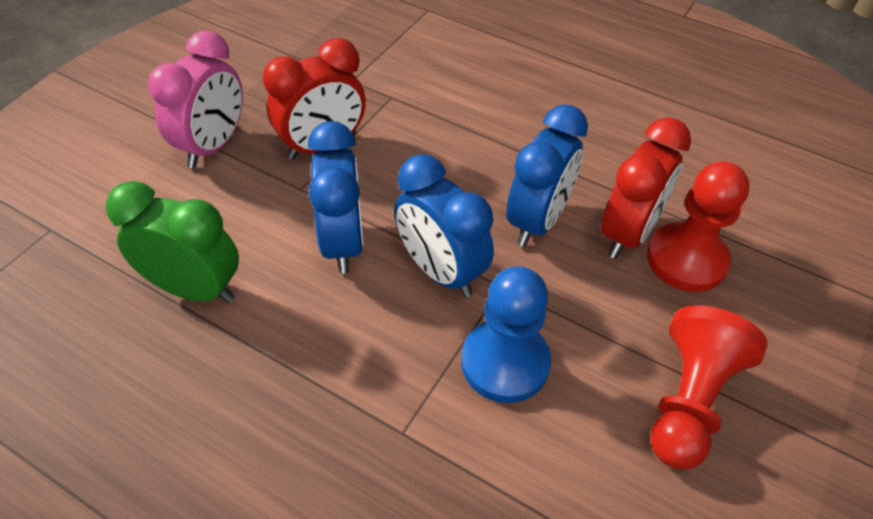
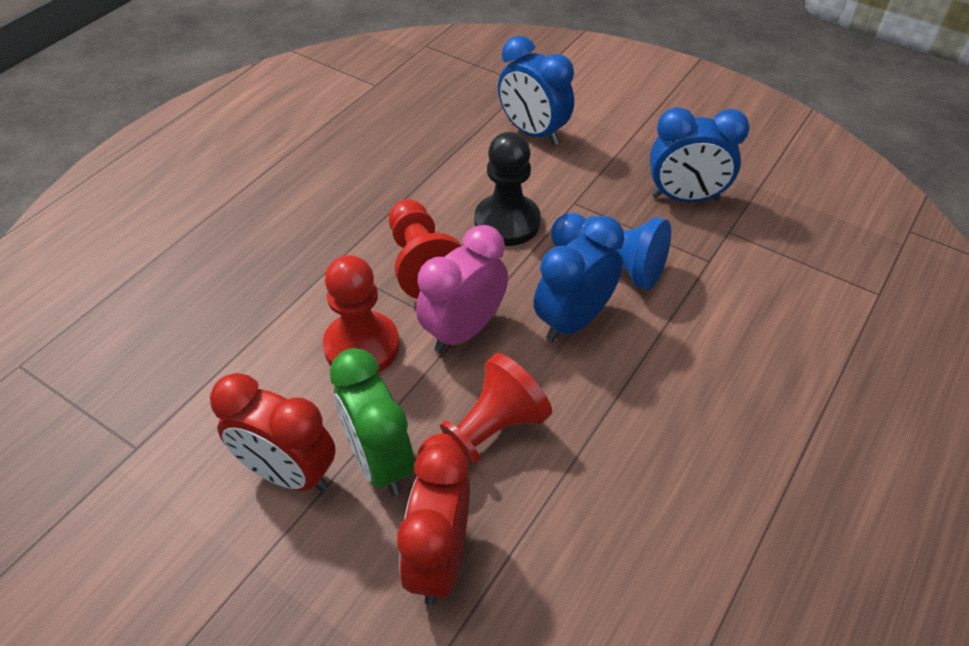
black pawn: none = 0 -> [474,132,541,246] = 1
red pawn: [647,161,750,292] [650,305,768,470] = 2 -> [323,255,400,373] [389,199,462,299] [417,353,552,464] = 3

